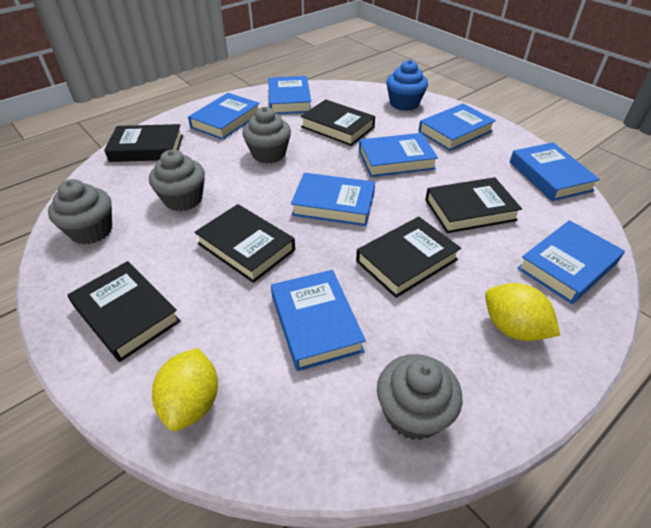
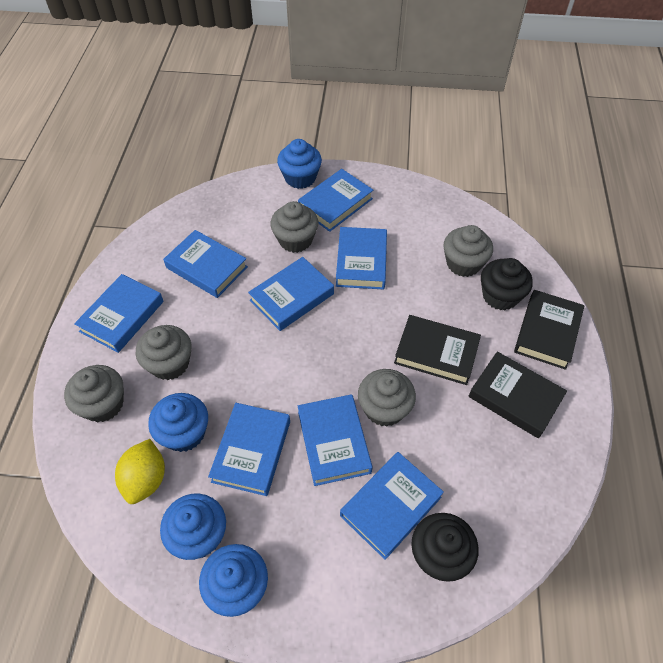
black book: [67,261,181,362] [104,124,183,162] [194,204,295,283] [301,99,375,146] [356,217,461,298] [425,177,522,233] = 6 -> [394,315,481,385] [469,352,567,438] [514,290,584,370] = 3
black cupcake: none = 0 -> [411,513,479,582] [481,258,533,310] = 2
blue cupcake: [386,60,428,111] = 1 -> [148,393,208,452] [160,493,226,560] [199,544,268,617] [277,139,322,189] = 4
grey cupcake: [48,179,112,245] [149,149,205,211] [242,107,291,163] [377,354,462,440] = 4 -> [64,365,124,422] [136,325,191,380] [270,201,318,253] [358,369,416,427] [443,225,493,277] = 5
yellow lemon: [152,348,218,431] [485,283,560,341] = 2 -> [115,439,165,504] = 1

